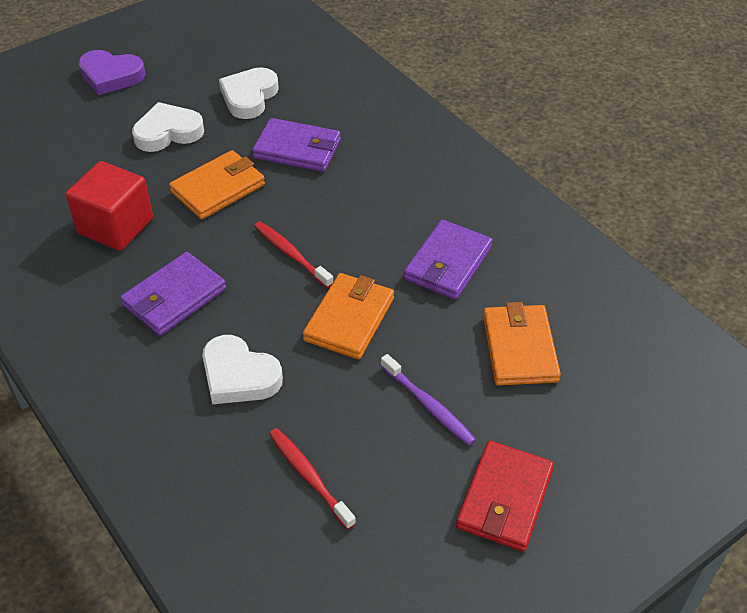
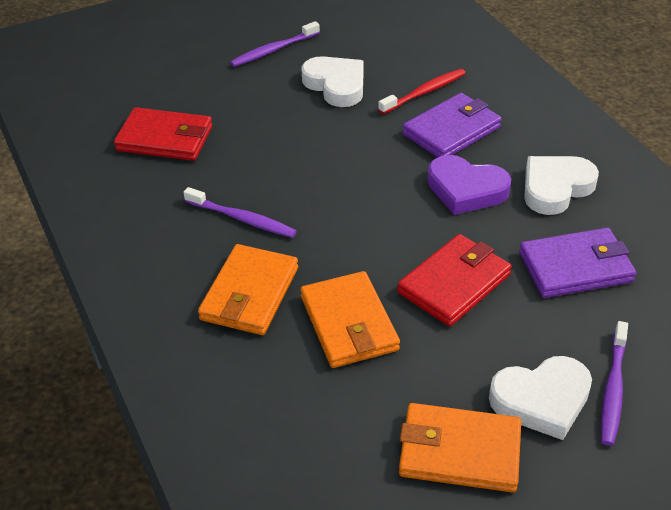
purple toothbrush: [381,354,476,446] = 1 -> [183,187,297,238] [230,21,320,67] [601,321,628,446] = 3
purple wallet: [120,252,226,336] [252,118,341,172] [404,220,493,300] = 3 -> [402,93,502,158] [519,228,636,298] = 2
red cube: [66,161,153,251] = 1 -> none = 0
red toothbrush: [254,221,333,288] [269,428,356,530] = 2 -> [378,69,466,114] = 1
red wallet: [456,441,554,552] = 1 -> [114,107,212,161] [397,234,512,326] = 2

